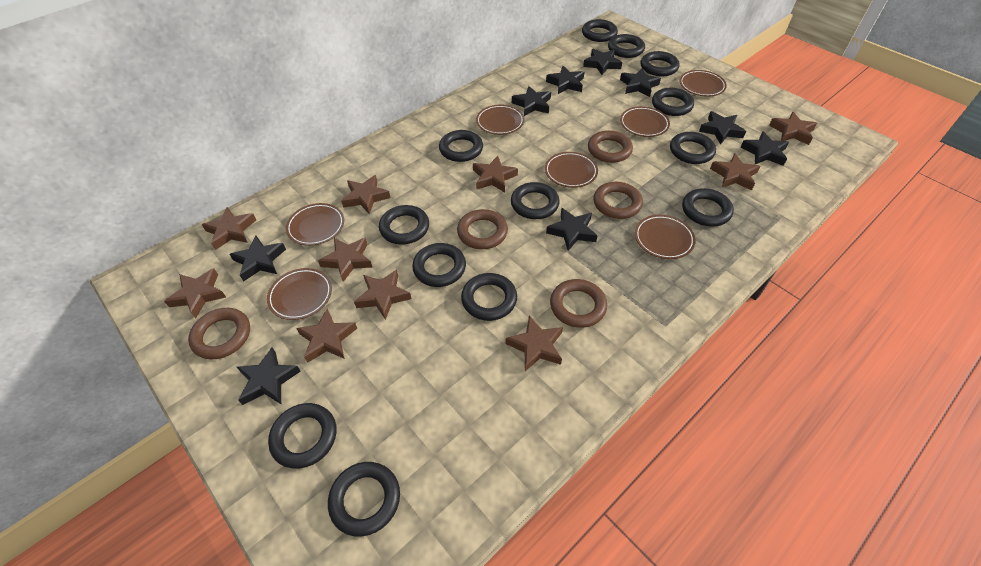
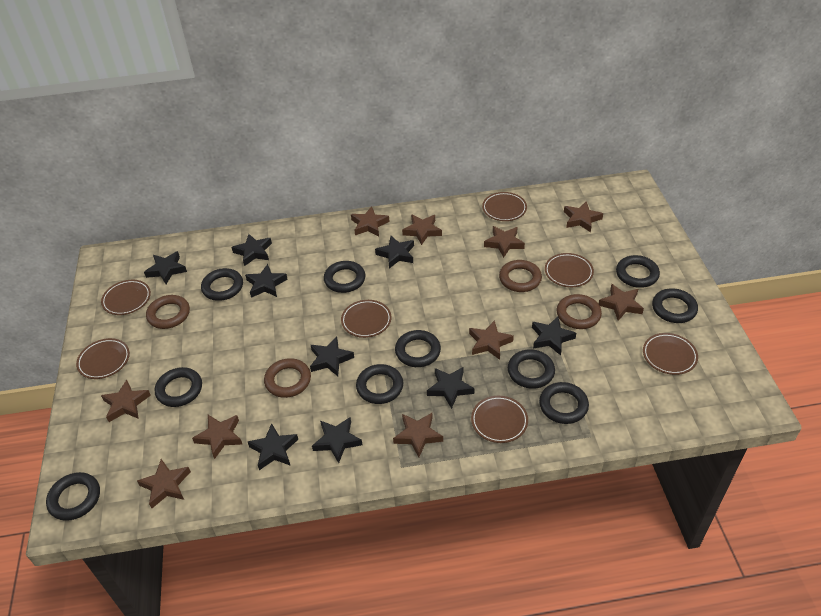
black ring: [268,403,336,468] [328,462,400,537] [379,205,429,245] [412,243,466,287] [439,130,483,162] [461,273,517,321] [511,182,560,219] [582,19,618,42] [608,34,645,58] [641,51,680,76] [652,88,694,116] [670,132,716,164] [682,188,734,227] = 13 -> [46,472,100,521] [155,367,202,407] [201,268,243,301] [324,261,365,293] [356,364,403,404] [395,330,441,367] [508,349,555,389] [539,382,589,424] [616,255,660,288] [652,288,698,323] = 10
brown ring: [188,308,250,359] [457,209,508,249] [550,279,607,328] [588,130,633,163] [594,182,643,219] = 5 -> [146,295,190,329] [264,358,311,398] [499,260,542,292] [557,294,602,329] = 4

